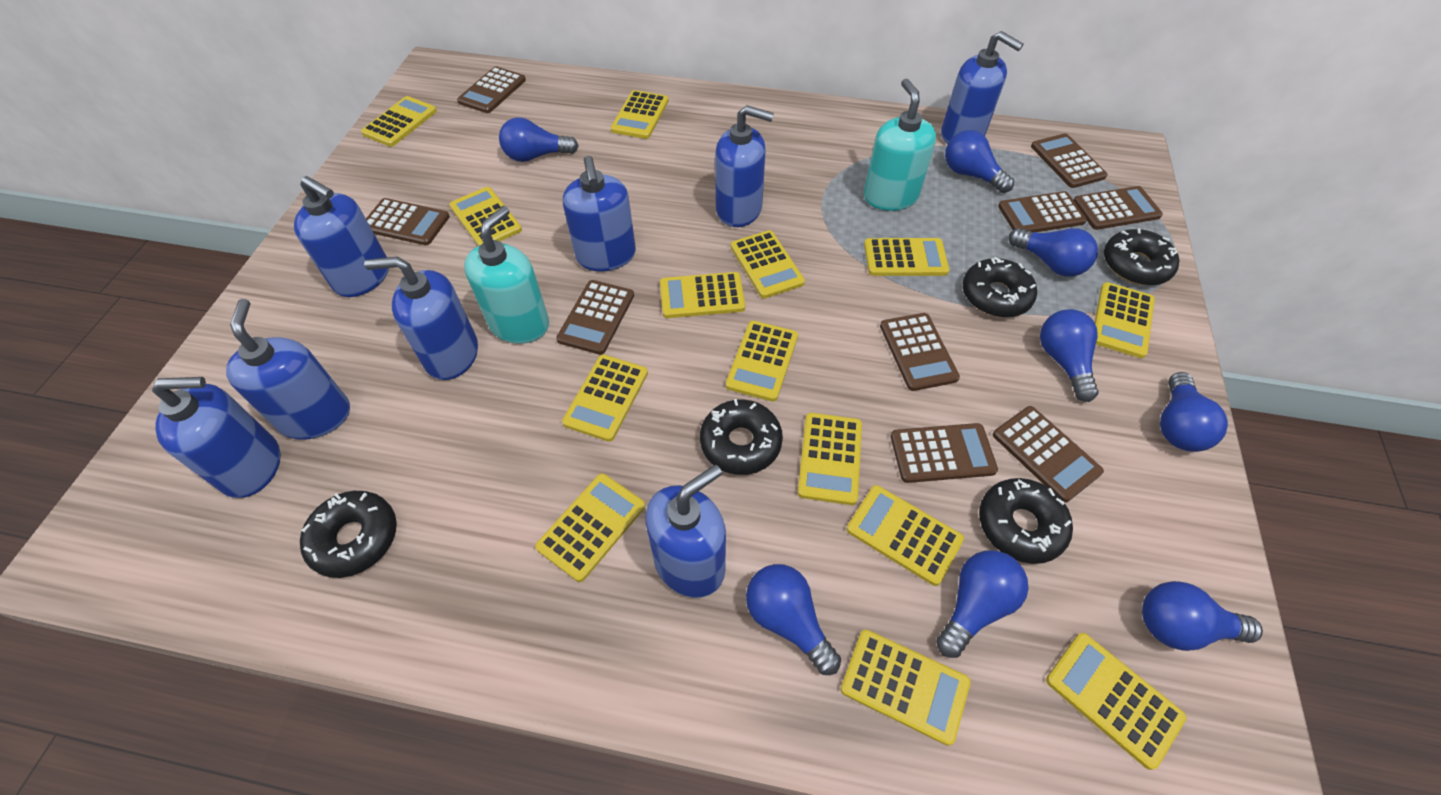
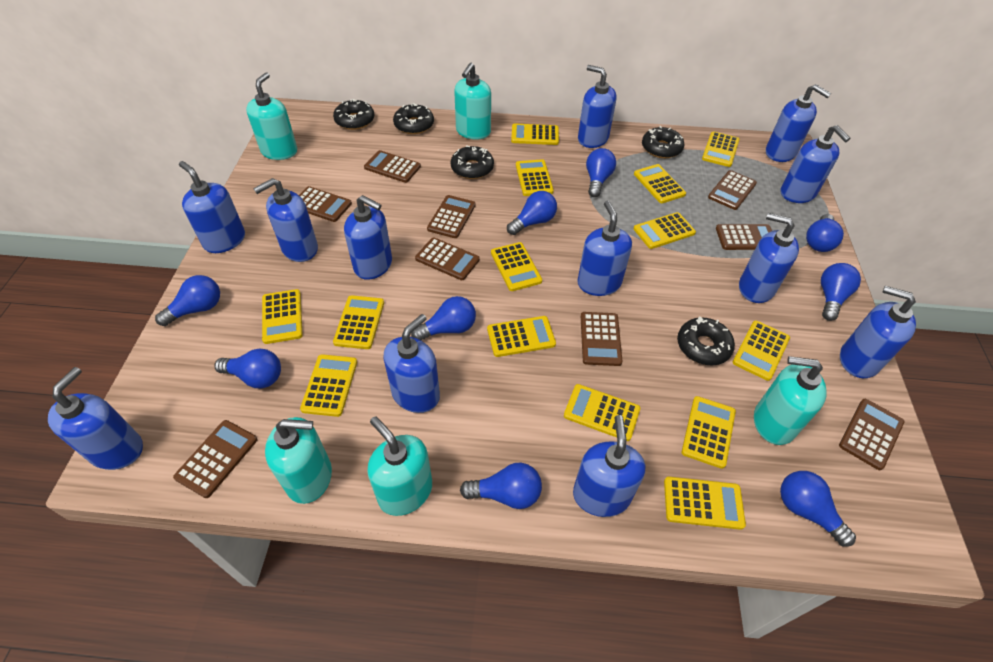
blue light bulb: [499,117,579,162] [746,564,841,675] [936,550,1028,658] [945,130,1014,193] [1009,228,1098,277] [1040,309,1099,402] [1142,581,1263,651] [1160,372,1228,452] = 8 -> [155,275,220,326] [214,348,281,388] [411,296,476,340] [460,463,542,509] [507,191,557,235] [586,148,616,197] [780,471,856,547] [806,214,844,252] [821,263,861,321] = 9
blue soap dispenser: [152,377,281,498] [226,299,350,440] [294,176,389,297] [364,257,478,380] [563,156,636,271] [646,465,726,598] [715,105,774,227] [941,31,1023,144] = 8 -> [48,367,143,470] [179,161,245,253] [253,178,318,262] [344,195,392,280] [383,314,440,413] [573,415,645,517] [577,201,632,296] [578,65,617,148] [739,213,799,303] [766,84,831,162] [781,125,850,203] [840,286,916,378] = 12
turquoise soap dispenser: [464,206,549,344] [864,79,936,211] = 2 -> [246,72,297,160] [265,417,332,504] [367,416,432,516] [454,63,491,140] [754,356,827,445] = 5

